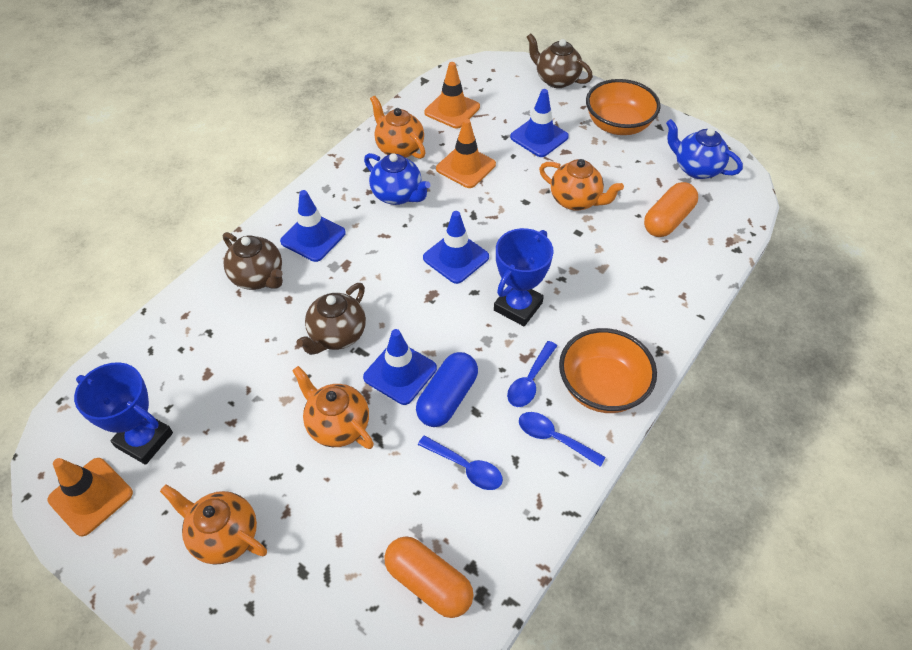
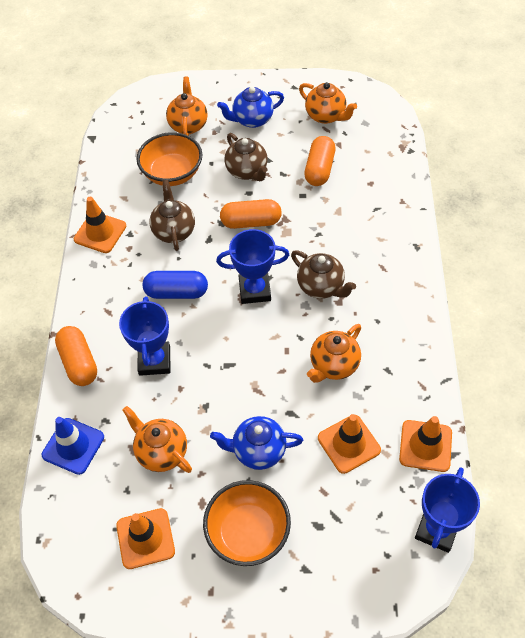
blue spoon: [418,435,503,490] [507,341,557,407] [519,412,606,467] = 3 -> none = 0
blue traffic cone: [280,190,346,262] [363,329,437,405] [423,211,489,284] [510,89,569,157] = 4 -> [42,417,104,475] = 1
blue trophy: [74,362,173,465] [494,228,554,326] = 2 -> [119,296,170,376] [216,229,289,304] [415,467,480,553] = 3
orange capsule: [384,536,474,618] [644,182,698,237] = 2 -> [55,326,97,386] [220,199,282,229] [304,136,336,186] = 3
orange traffic cone: [48,458,133,537] [424,62,480,129] [436,119,496,188] = 3 -> [74,197,126,253] [116,508,175,569] [318,414,381,474] [399,416,452,472] = 4

